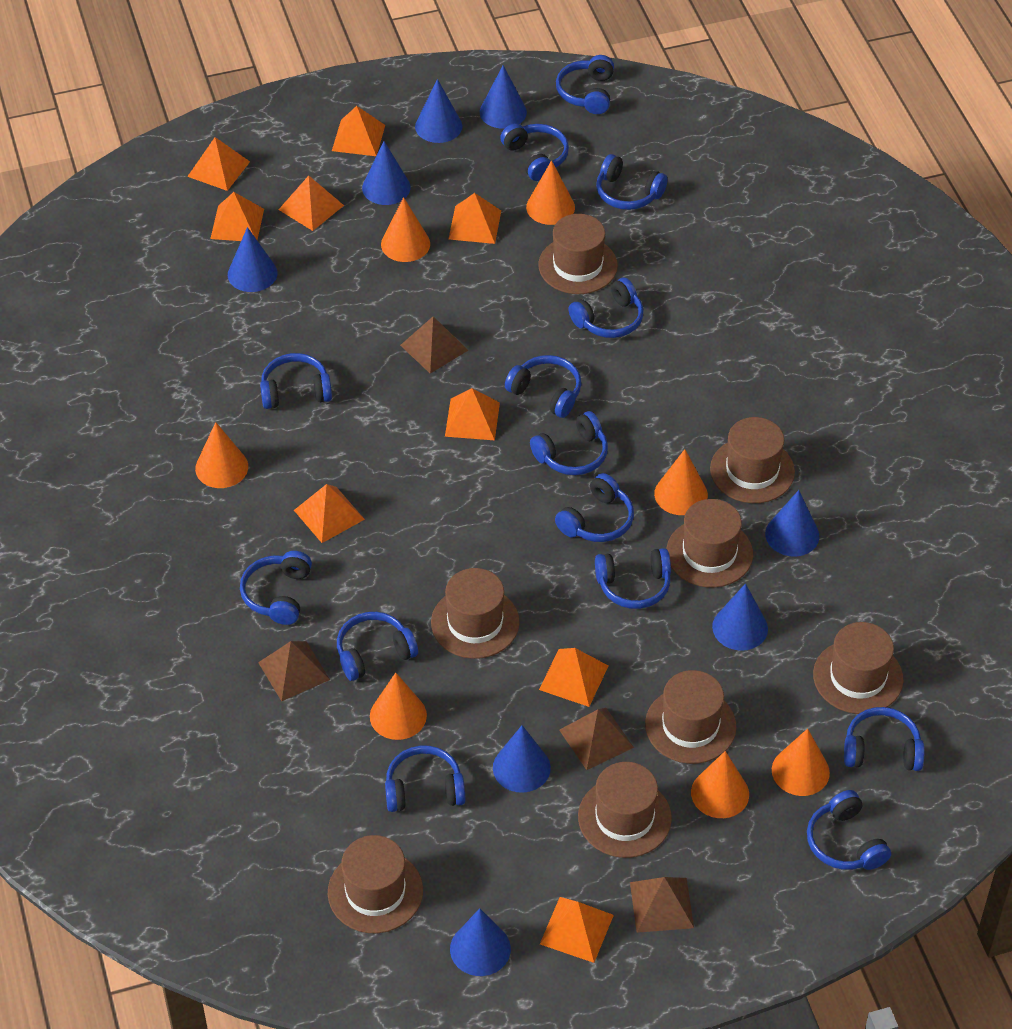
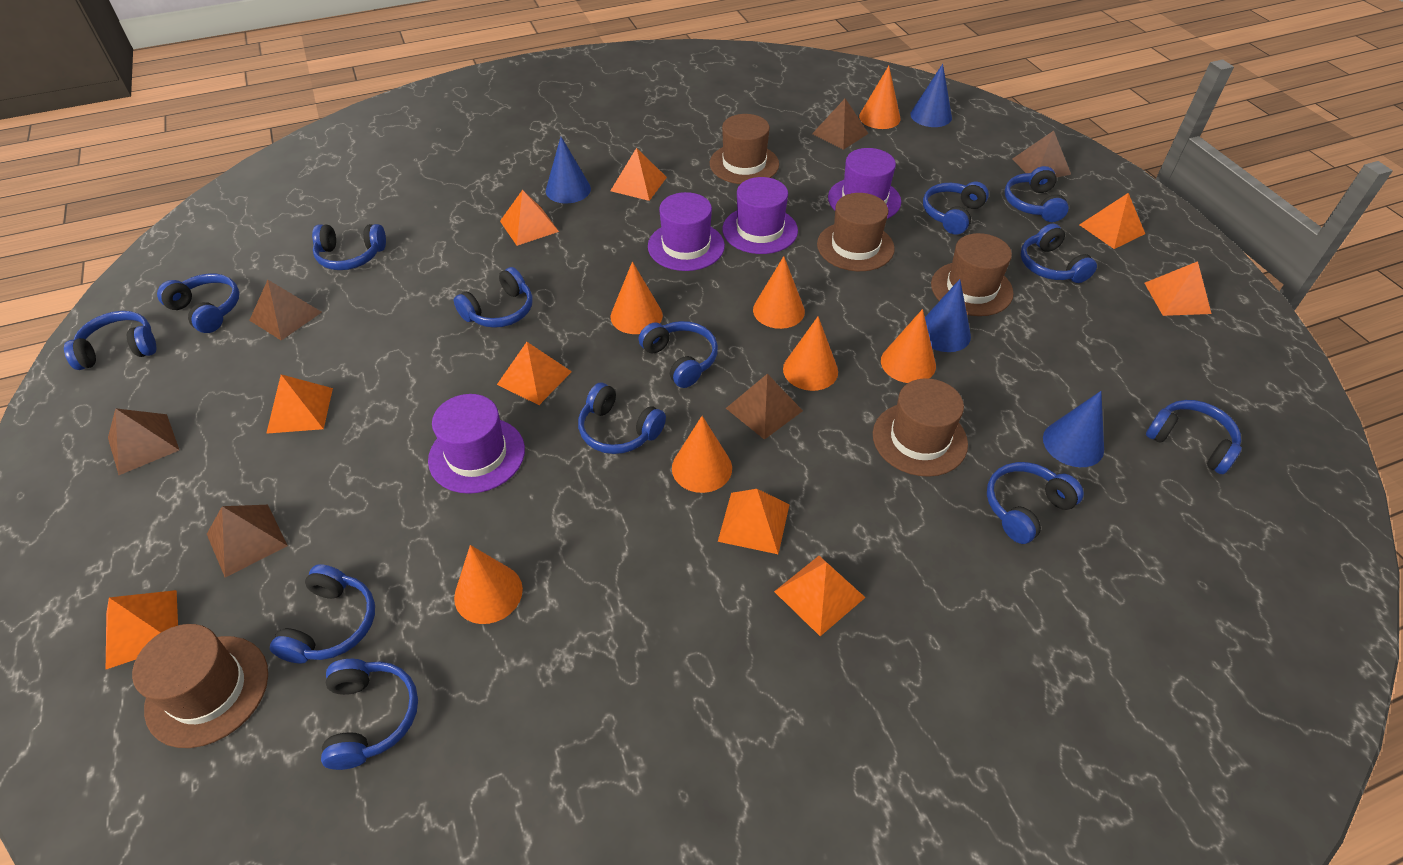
blue cone: [228,227,277,292] [362,141,411,205] [415,79,462,143] [450,908,511,976] [480,65,527,129] [493,725,551,793] [712,583,768,651] [765,490,819,557] = 8 -> [546,137,591,203] [910,64,952,127] [925,279,971,352] [1043,391,1104,467] = 4
blue headphones: [240,551,312,625] [260,353,332,409] [337,612,418,681] [385,746,466,812] [500,123,569,181] [505,355,581,418] [530,411,608,475] [555,473,634,542] [556,55,614,114] [568,278,643,338] [595,548,671,609] [596,154,668,210] [807,790,891,870] [844,707,925,771] = 14 -> [64,311,156,370] [157,274,240,333] [270,564,375,663] [312,224,386,270] [321,659,418,770] [454,267,532,328] [578,383,666,454] [638,321,718,388] [923,181,989,235] [987,462,1084,544] [1004,166,1069,222] [1021,224,1097,283] [1146,400,1242,474] = 13
brown hat: [328,835,423,933] [431,568,520,659] [538,214,618,294] [578,762,672,858] [645,670,736,764] [666,499,753,588] [710,417,795,503] [813,622,903,714] = 8 -> [132,624,268,748] [710,114,779,184] [817,193,895,271] [873,378,968,477] [931,233,1014,316] = 5
brown pyramid: [258,641,330,701] [400,316,468,373] [559,708,634,770] [630,877,694,933] = 4 -> [108,408,179,475] [207,505,288,578] [249,280,322,341] [726,374,803,440] [812,99,869,150] [1012,131,1071,178] = 6
purple hat: none = 0 -> [428,394,525,494] [648,192,725,271] [722,177,798,254] [828,148,901,219] = 4

